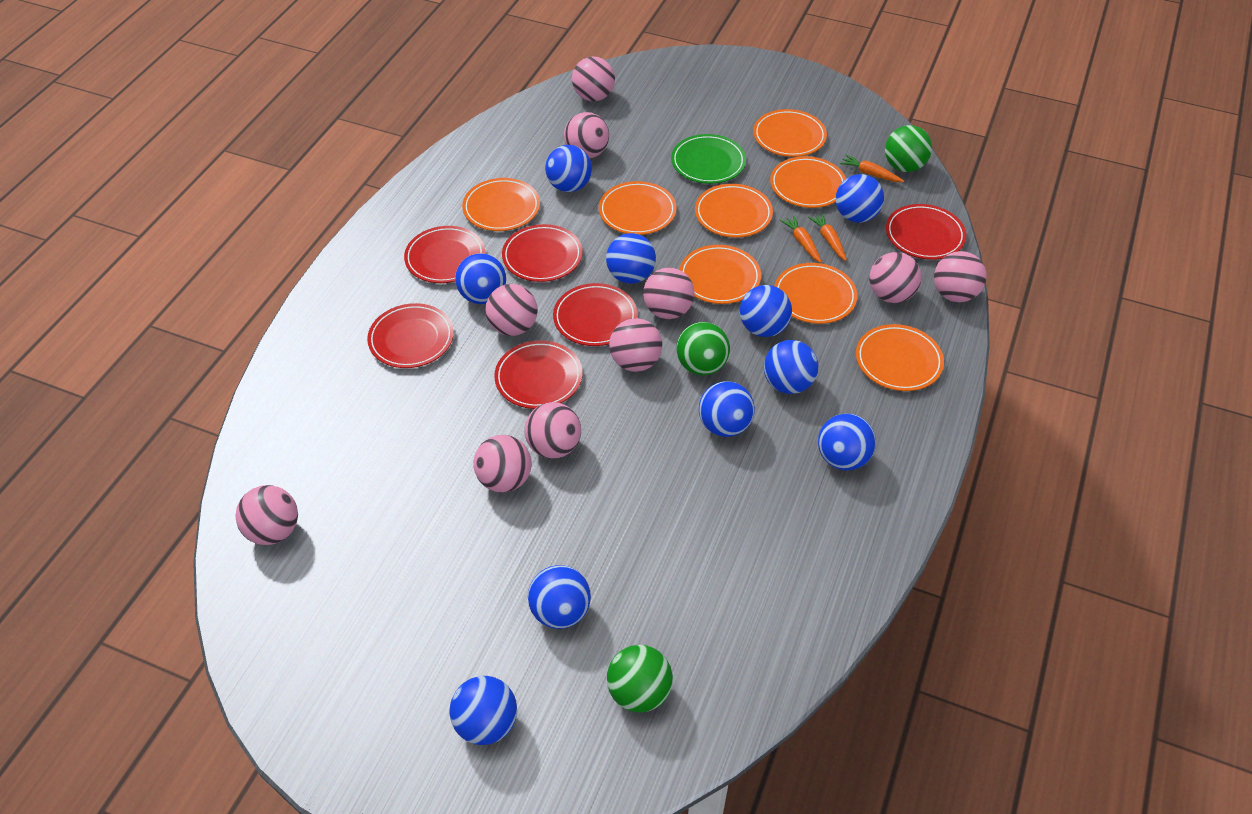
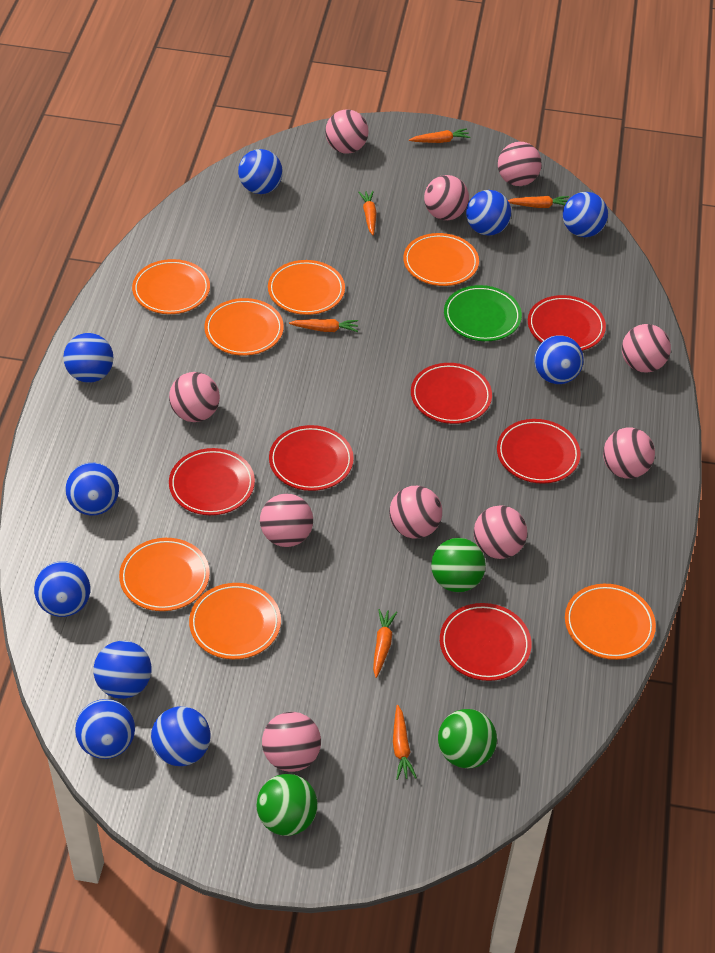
orange carrot: [780,215,822,263] [808,213,847,261] [840,155,904,182] = 3 -> [289,319,358,332] [358,191,377,235] [373,609,397,678] [393,705,417,780] [409,128,470,143] [508,196,569,208] = 6
orange plate: [462,178,540,231] [599,181,677,235] [680,245,761,304] [695,184,773,238] [753,109,827,157] [770,156,846,208] [774,263,857,324] [856,324,944,391] = 8 -> [119,538,210,611] [132,259,210,314] [189,583,281,659] [204,298,284,356] [268,260,345,315] [403,233,479,286] [565,584,656,660] = 7

